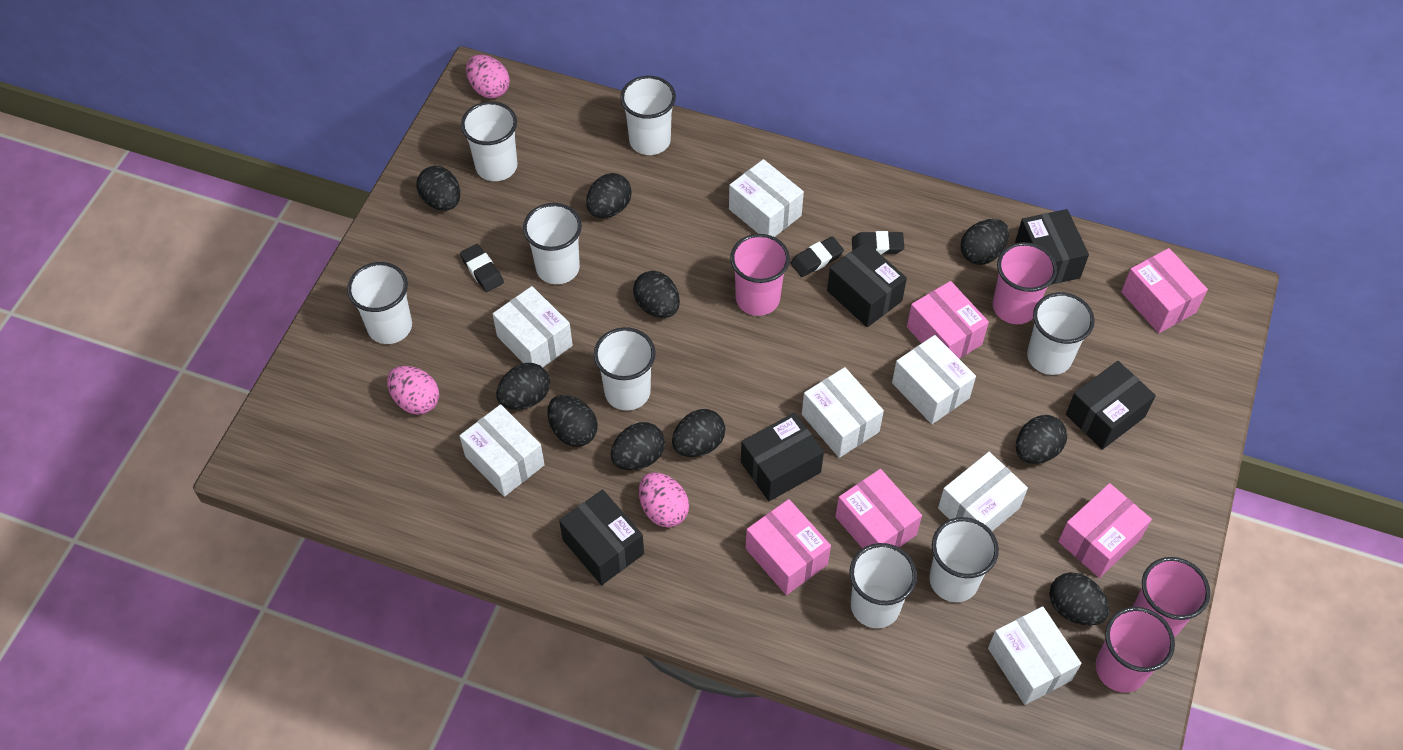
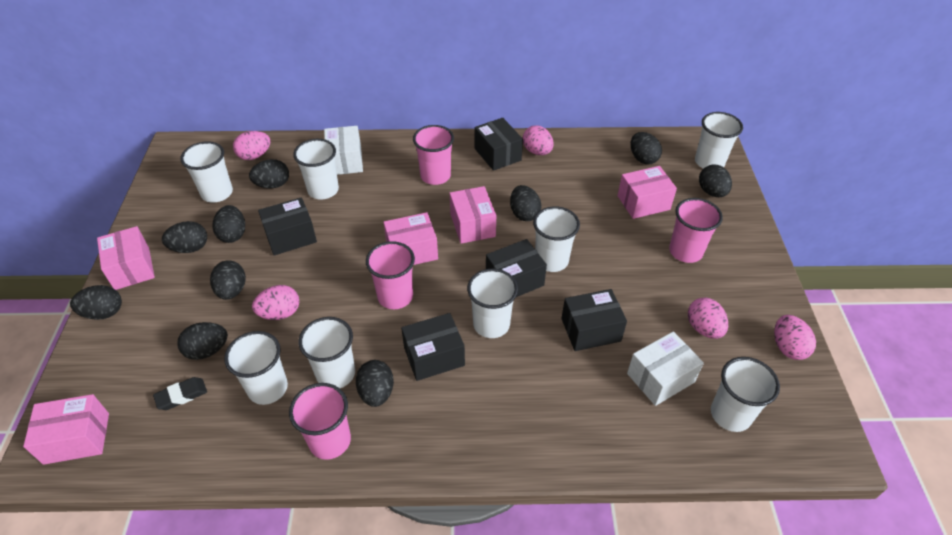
black eraser: [460,244,504,292] [791,236,844,277] [852,231,904,254] = 3 -> [153,377,207,410] = 1
pink egg: [387,366,439,415] [466,55,510,98] [639,472,689,527] = 3 -> [233,131,270,160] [252,285,299,320] [523,125,554,155] [688,298,728,339] [774,315,816,360] = 5
white box: [460,404,545,497] [493,286,573,367] [729,159,804,237] [802,367,884,458] [892,335,976,424] [938,452,1028,531] [988,606,1082,705] = 7 -> [324,126,363,175] [627,331,704,406] = 2

